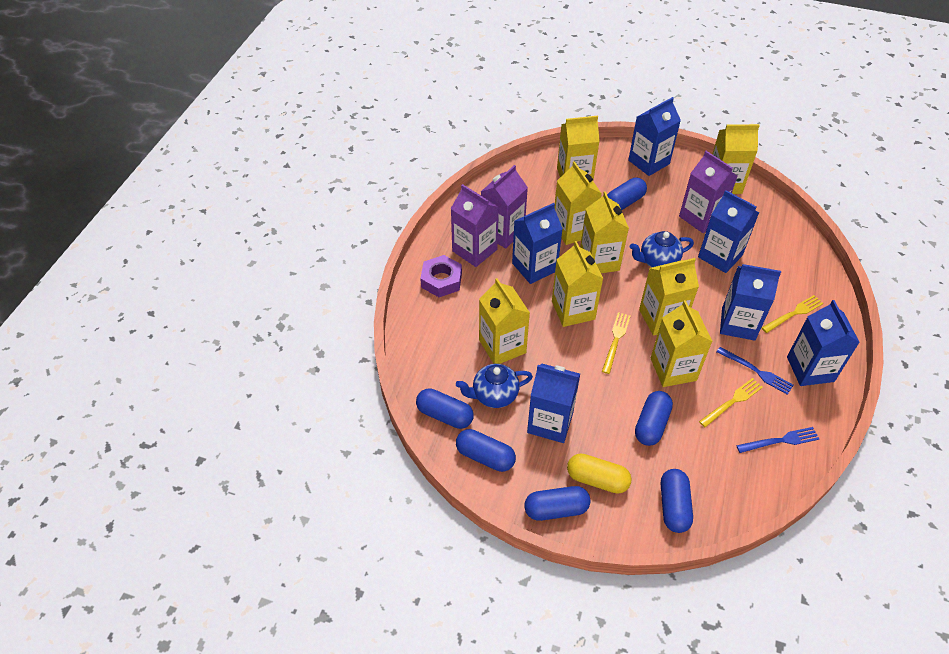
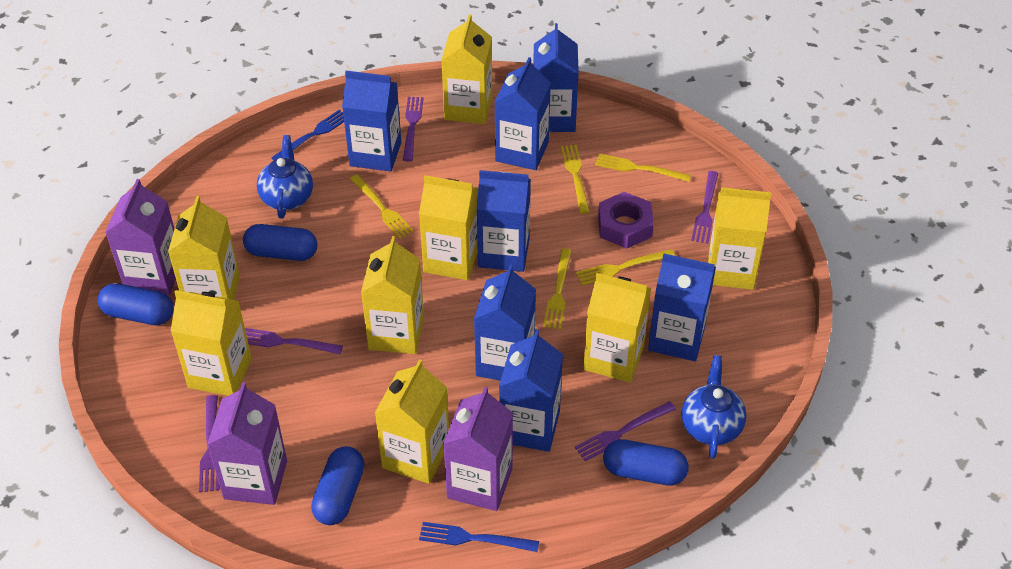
blue capsule: [416,388,474,429] [456,429,516,472] [524,486,591,521] [607,177,647,210] [635,391,673,446] [661,469,693,533] = 6 -> [98,283,174,325] [243,224,317,261] [311,446,364,525] [603,439,688,486] = 4
blue carton: [512,203,563,284] [527,363,580,443] [628,97,681,176] [698,190,759,273] [720,264,781,341] [787,300,860,386] = 6 -> [342,71,401,172] [474,264,536,381] [477,170,531,272] [495,57,551,170] [499,329,563,452] [533,23,579,132] [648,254,716,361] = 7
purple fork: none = 0 -> [199,395,219,492] [245,328,343,354] [403,97,424,161] [575,401,676,461] [691,171,718,244] = 5
yellow capsule: [567,453,632,494] = 1 -> none = 0
yellow fork: [602,312,630,374] [699,378,763,427] [762,295,823,333] = 3 -> [350,175,414,239] [543,248,572,330] [561,145,590,214] [576,249,675,286] [595,153,691,182] = 5

